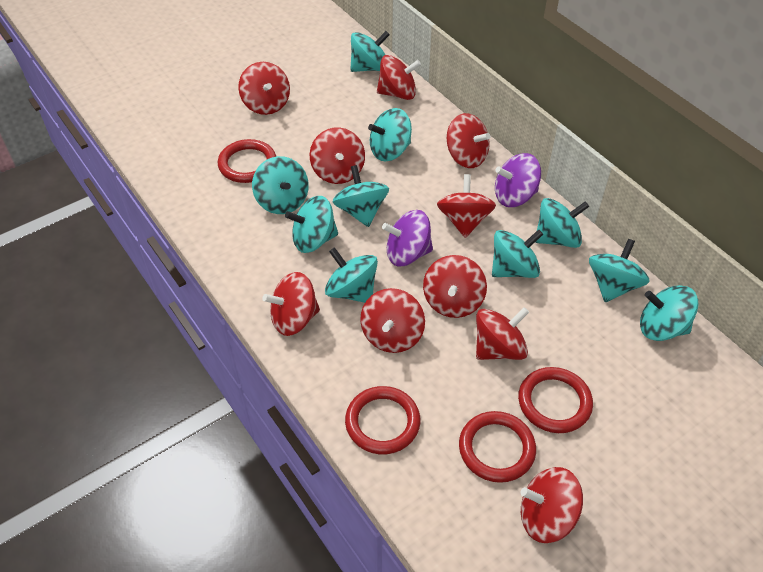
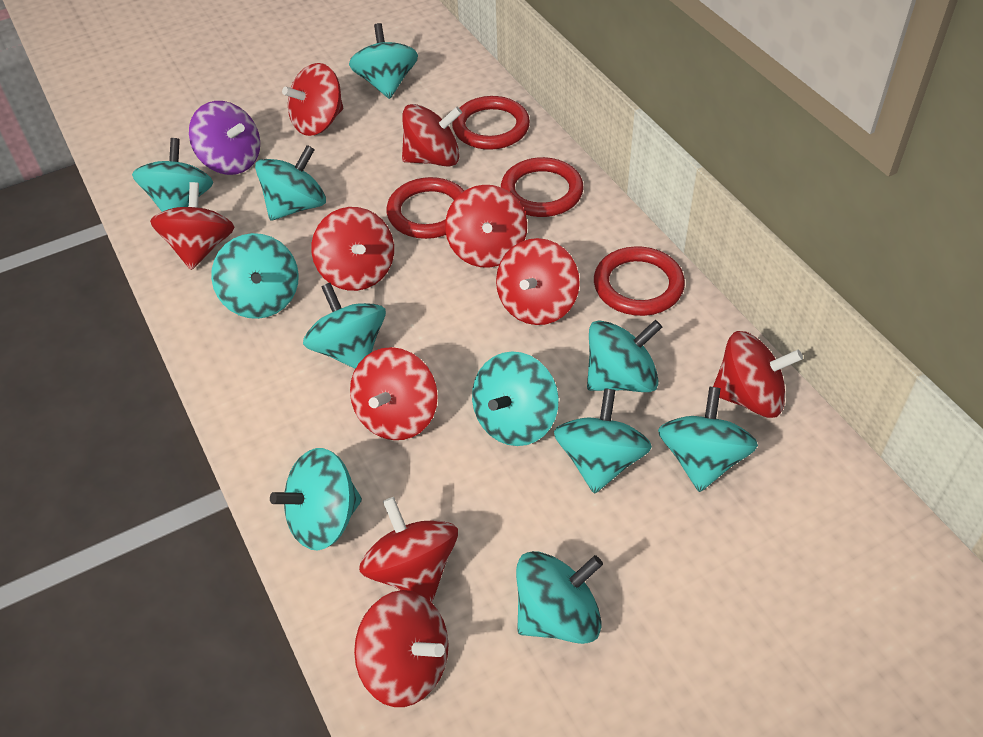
purple spinning top: [382,210,433,266] [495,153,541,207] = 2 -> [189,101,260,175] = 1
turquoise spinning top: [252,156,309,214] [285,196,338,253] [325,247,378,303] [333,165,389,227] [350,31,390,72] [368,108,412,161] [492,229,543,278] [535,198,589,248] [589,239,650,302] [640,285,699,341] = 10 -> [132,138,213,212] [211,233,299,319] [255,145,326,221] [270,448,362,551] [303,283,386,369] [349,23,418,99] [472,351,559,446] [516,551,603,644] [554,388,652,494] [587,320,662,392] [658,386,758,492] = 11

